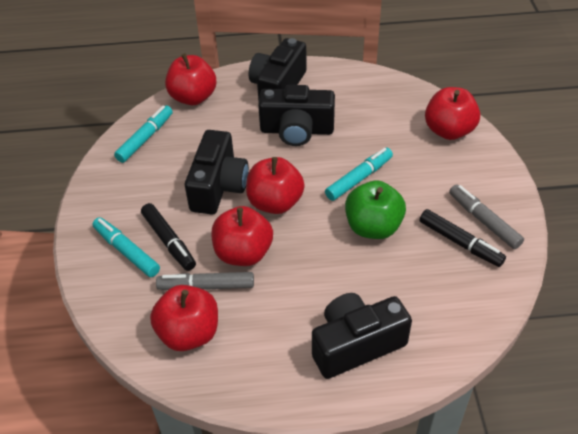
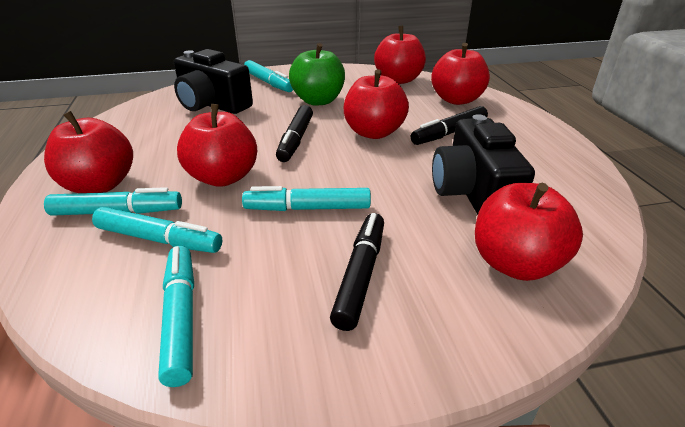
black camera: [185,130,249,214] [249,38,307,102] [258,85,335,146] [312,293,412,379] = 4 -> [174,49,253,114] [432,114,535,215] = 2
black marker: [141,203,196,271] [419,209,506,267] = 2 -> [276,105,313,162] [330,213,384,331] [411,106,488,145] = 3
grey marker: [156,272,254,290] [449,184,524,249] = 2 -> none = 0
red apple: [150,285,218,351] [165,53,216,105] [211,206,273,266] [246,157,305,214] [425,87,480,140] = 5 -> [44,111,133,193] [177,104,257,187] [344,69,409,139] [374,26,426,84] [431,43,490,105] [475,183,583,281] = 6
turquoise marker: [92,217,160,277] [114,105,173,163] [325,148,393,201] = 3 -> [44,187,182,216] [92,207,222,253] [158,246,194,387] [242,186,371,211] [244,60,293,92] = 5

